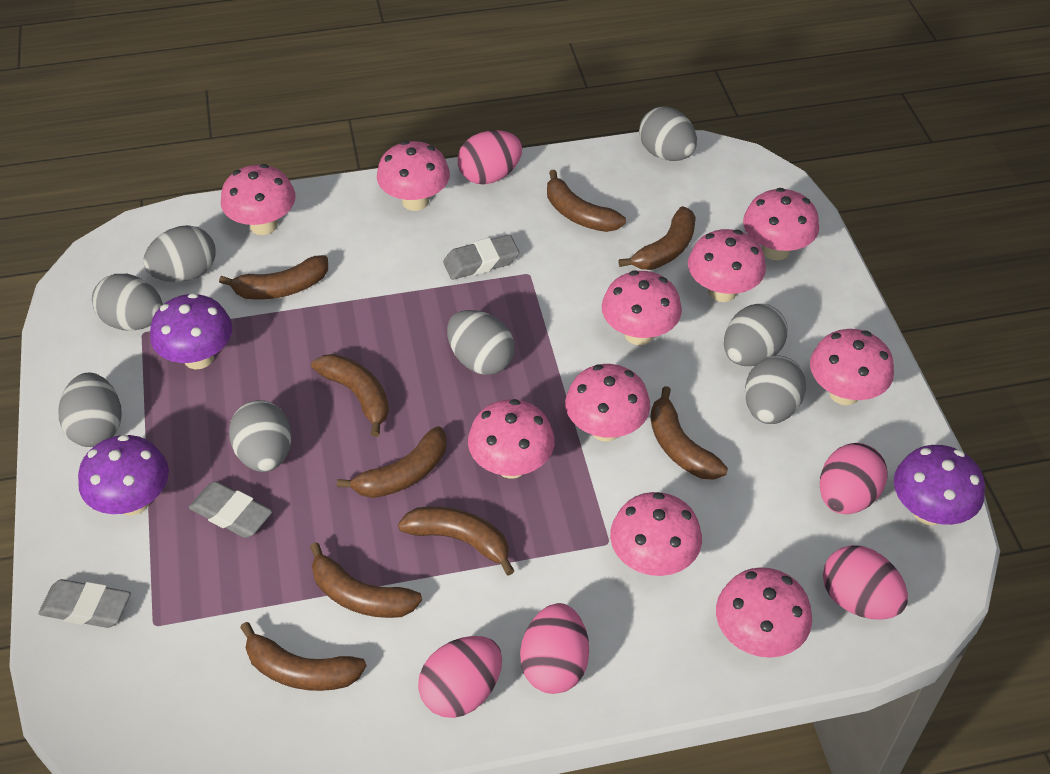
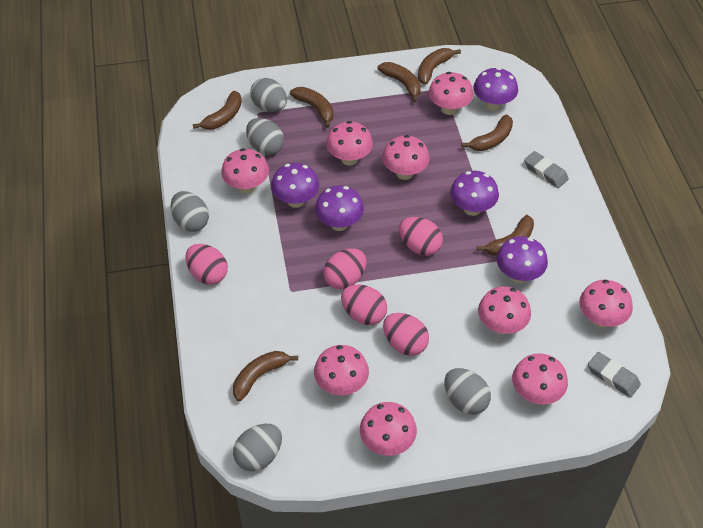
brown banana: [219,255,328,300] [240,622,367,691] [310,542,422,618] [311,354,389,437] [337,426,447,498] [398,506,515,576] [547,170,626,232] [618,206,696,270] [650,386,728,480] = 9 -> [193,91,242,130] [233,351,298,401] [290,87,333,128] [377,62,421,102] [418,48,461,85] [461,114,513,151] [477,215,534,256] = 7
grey egg: [58,373,122,447] [92,274,163,331] [143,225,216,282] [229,400,292,472] [447,310,515,375] [639,107,697,161] [724,304,788,366] [745,355,806,424] = 8 -> [171,191,209,232] [233,424,282,472] [246,118,284,155] [250,78,287,112] [444,368,491,415] = 5
grey eraser: [38,579,131,628] [189,481,273,538] [443,235,519,280] = 3 -> [524,151,569,188] [588,352,641,398] = 2
pink mushroom: [221,164,296,235] [377,141,450,211] [468,399,555,479] [565,364,650,442] [602,271,682,345] [610,492,702,576] [688,229,766,302] [716,567,812,658] [743,188,819,260] [810,329,894,405] = 10 -> [221,148,269,193] [314,345,369,395] [326,121,373,165] [360,402,417,456] [382,135,430,180] [429,72,473,115] [478,286,531,334] [512,353,568,405] [579,280,633,327] = 9
purple mushroom: [78,435,169,515] [150,293,232,369] [894,445,985,526] = 3 -> [271,163,319,208] [315,185,364,231] [450,171,499,216] [473,67,518,111] [497,236,548,283] = 5

